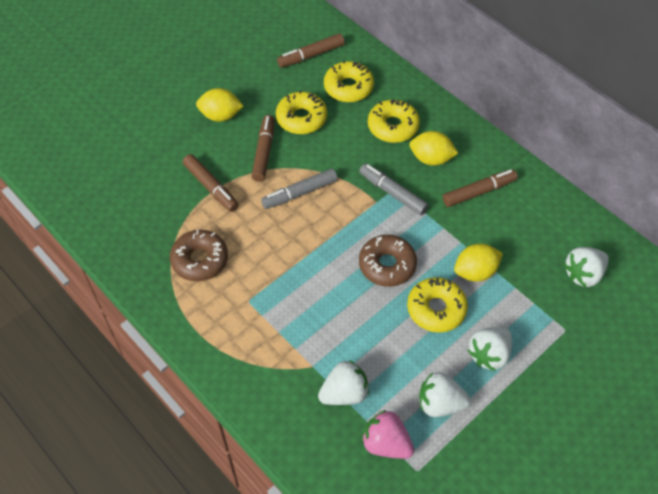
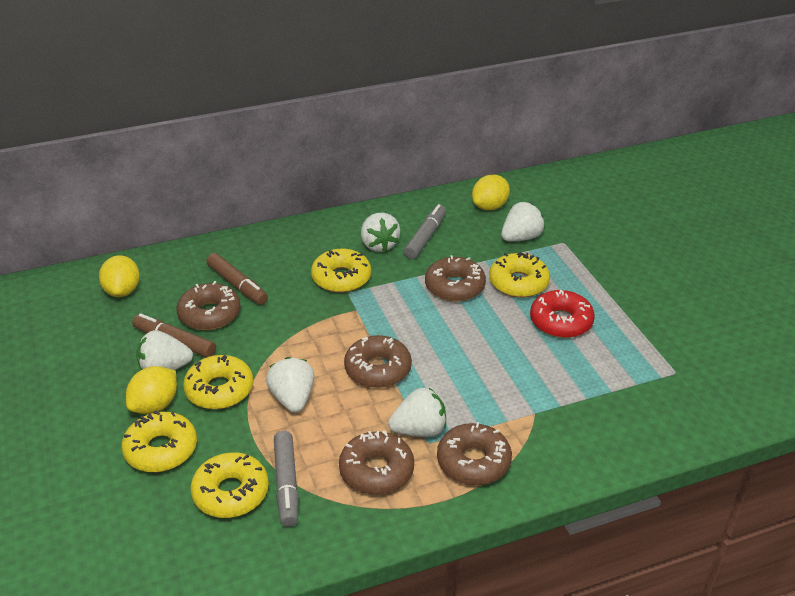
brown donut: [170,230,228,281] [359,235,417,287] = 2 -> [176,281,241,330] [339,431,414,495] [344,335,412,388] [425,255,486,302] [437,422,512,485] = 5
brown marker: [183,154,239,212] [251,115,275,182] [277,33,345,68] [443,169,518,207] = 4 -> [132,313,216,358] [206,253,268,305] = 2
pink strawberry: [362,410,414,459] = 1 -> none = 0
red donut: none = 0 -> [530,290,595,338] = 1
white strawberry: [318,360,369,405] [419,372,471,417] [468,327,512,371] [564,247,609,287] = 4 -> [136,330,193,370] [266,357,314,413] [361,213,400,252] [388,388,446,437] [501,202,545,241] = 5
yellow donut: [276,90,327,134] [324,60,374,102] [368,99,420,143] [407,277,468,333] = 4 -> [121,411,197,472] [183,355,253,409] [191,452,269,518] [311,249,371,293] [489,252,550,298] = 5

